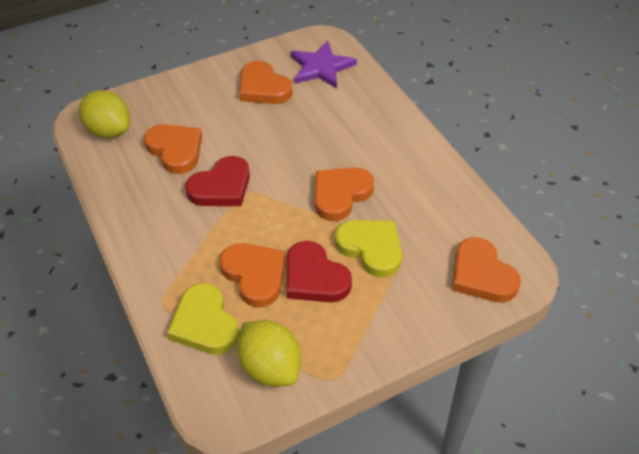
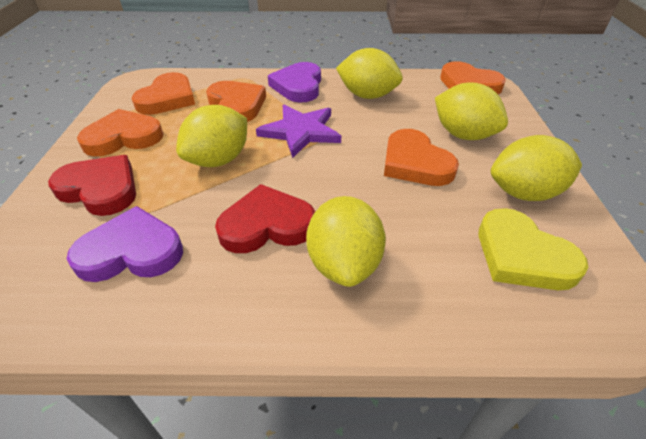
purple heart: none = 0 -> [67,206,183,282] [268,62,321,103] = 2
yellow heart: [167,283,239,355] [335,220,402,278] = 2 -> [478,208,589,290] = 1
yellow lemon: [79,90,130,138] [237,320,301,387] = 2 -> [176,105,247,167] [306,196,386,287] [336,48,403,99] [435,82,508,140] [491,135,582,201] = 5

